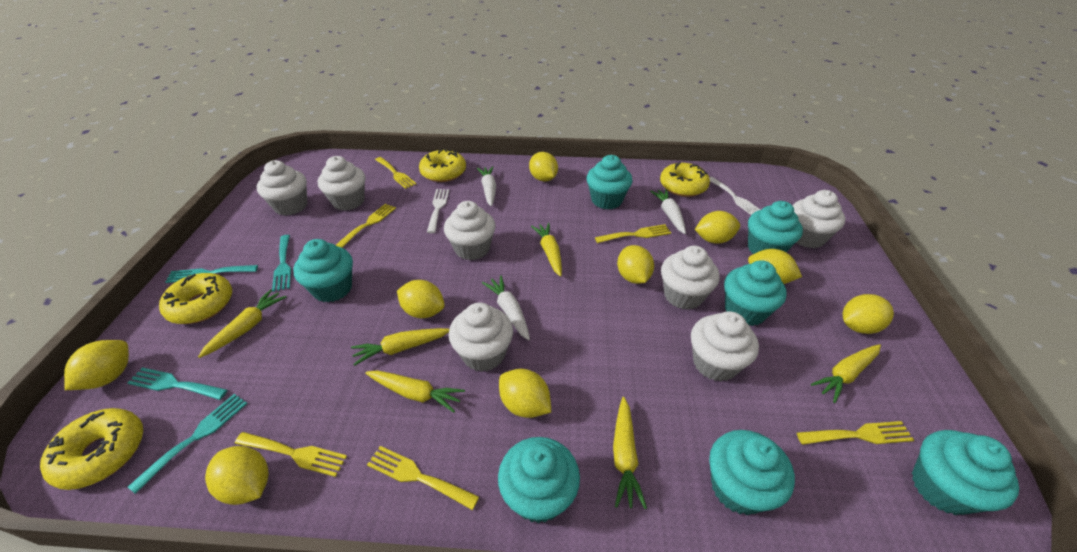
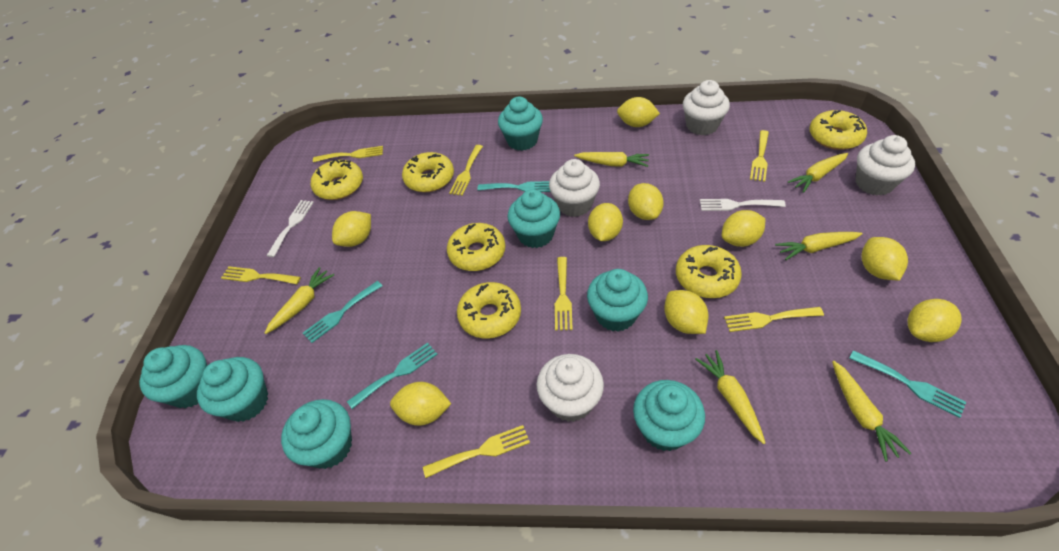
white carrot: [477,166,496,206] [482,276,530,340] [650,189,686,234] = 3 -> none = 0
white cupcake: [257,160,307,216] [318,156,365,211] [444,201,496,260] [449,302,513,372] [661,246,720,310] [691,311,759,381] [793,190,846,248] = 7 -> [537,354,604,422] [549,159,600,217] [683,80,730,135] [855,135,915,196] = 4
yellow donut: [40,408,143,490] [159,273,232,324] [419,149,466,182] [660,162,710,197] = 4 -> [311,160,363,200] [402,152,454,192] [447,223,505,271] [457,282,521,338] [676,245,742,298] [809,110,867,150] = 6
yellow fork: [235,432,347,477] [336,204,396,248] [367,446,479,510] [375,157,417,189] [595,224,671,243] [797,421,914,445] = 6 -> [221,266,301,284] [313,146,383,162] [423,425,530,478] [449,145,483,196] [555,257,573,331] [724,307,824,332] [750,130,769,182] = 7

